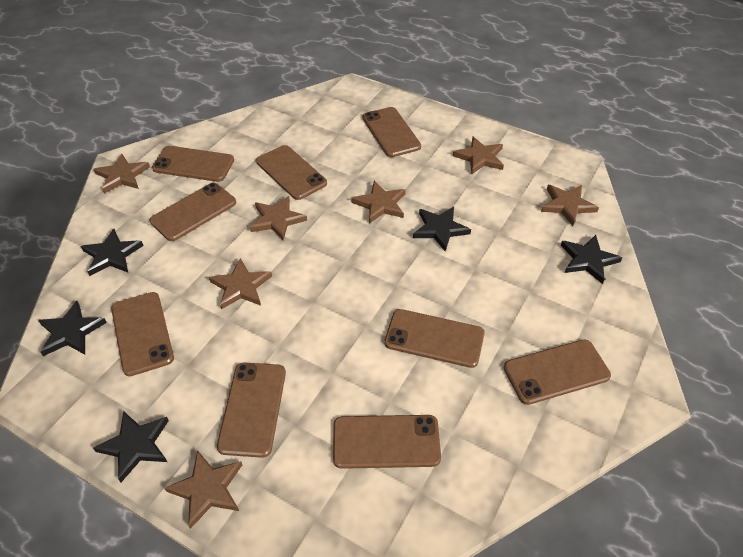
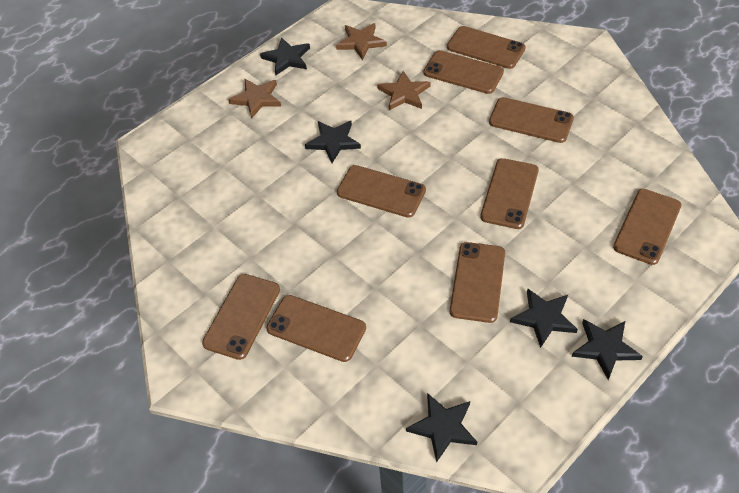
brown star: [94,154,150,193] [164,450,242,529] [209,258,272,309] [250,196,307,241] [351,181,406,224] [453,136,504,174] [541,185,599,226] = 7 -> [228,79,281,119] [336,23,387,60] [377,71,430,110] = 3

